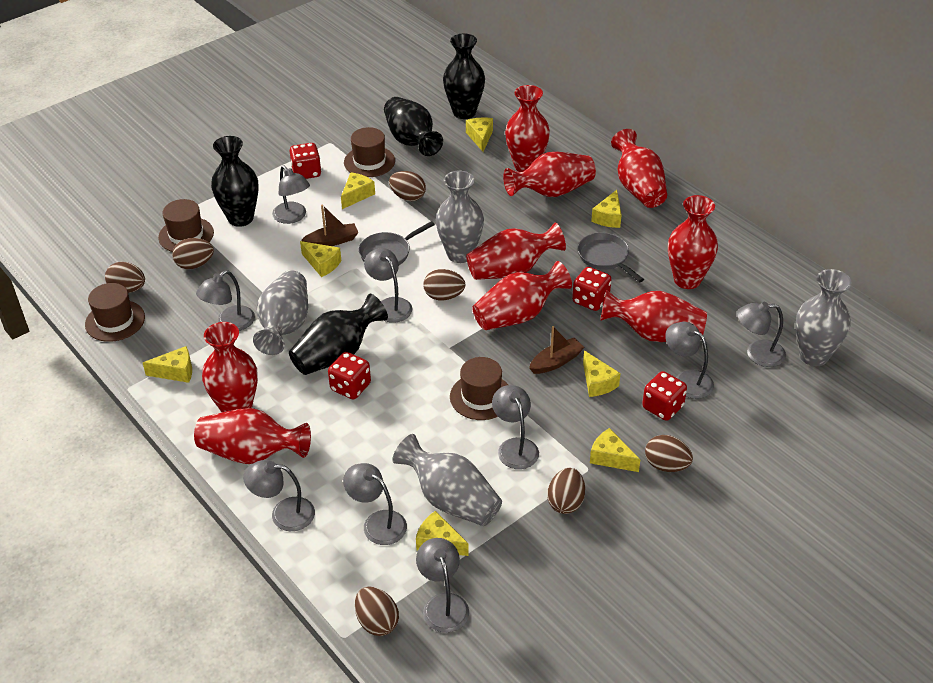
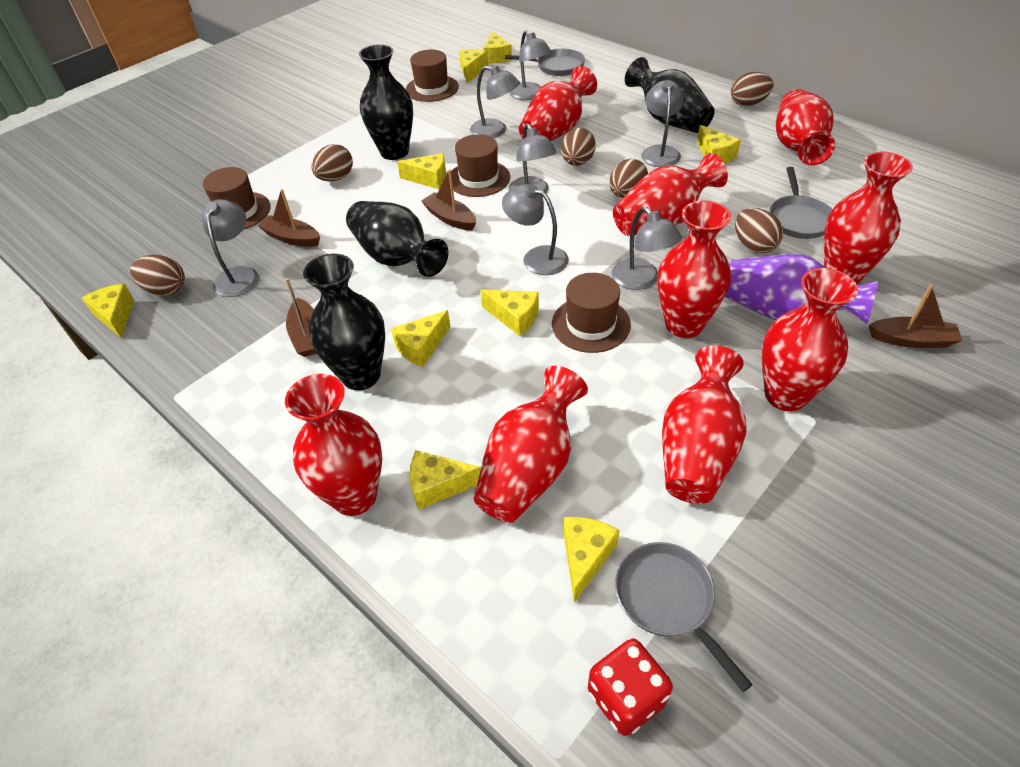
brown boat: [301,205,358,246] [529,326,585,374] = 2 -> [258,189,320,247] [285,278,317,357] [421,170,476,231] [868,285,963,348] = 4
brown egg: [105,262,145,293] [172,238,214,269] [355,587,399,636] [389,171,426,201] [423,269,466,300] [547,468,585,514] [645,435,693,472] = 7 -> [130,255,185,295] [311,144,353,181] [561,128,596,166] [609,159,648,198] [731,72,774,106] [735,208,783,253] = 6
grey lamp: [196,270,255,331] [243,460,315,531] [272,166,310,224] [343,463,407,545] [364,248,412,323] [416,538,469,632] [492,385,539,469] [665,322,714,399] [737,302,786,367] = 9 -> [202,199,259,297] [470,65,520,138] [502,184,569,275] [508,124,557,197] [510,30,552,100] [612,207,682,290] [641,80,683,167] = 7
grey pan: [359,221,435,265] [578,233,644,282] = 2 -> [505,49,585,76] [615,542,753,692] [769,167,833,239] = 3
grey vase: [253,270,308,355] [392,434,502,526] [436,170,484,263] [796,269,852,366] = 4 -> none = 0
purple vase: none = 0 -> [725,254,878,324] = 1
red dice: [290,143,322,179] [328,352,371,399] [572,267,612,311] [642,371,687,421] = 4 -> [588,639,673,736] = 1
yellow cheese: [143,346,192,383] [300,241,341,277] [341,172,375,209] [416,511,469,556] [466,118,493,152] [583,351,621,397] [590,428,641,472] [591,190,621,228] = 8 -> [82,283,134,338] [391,310,450,367] [397,153,446,189] [410,450,481,510] [459,49,488,83] [481,290,539,336] [483,31,512,64] [563,517,620,603] [697,125,741,163] = 9

